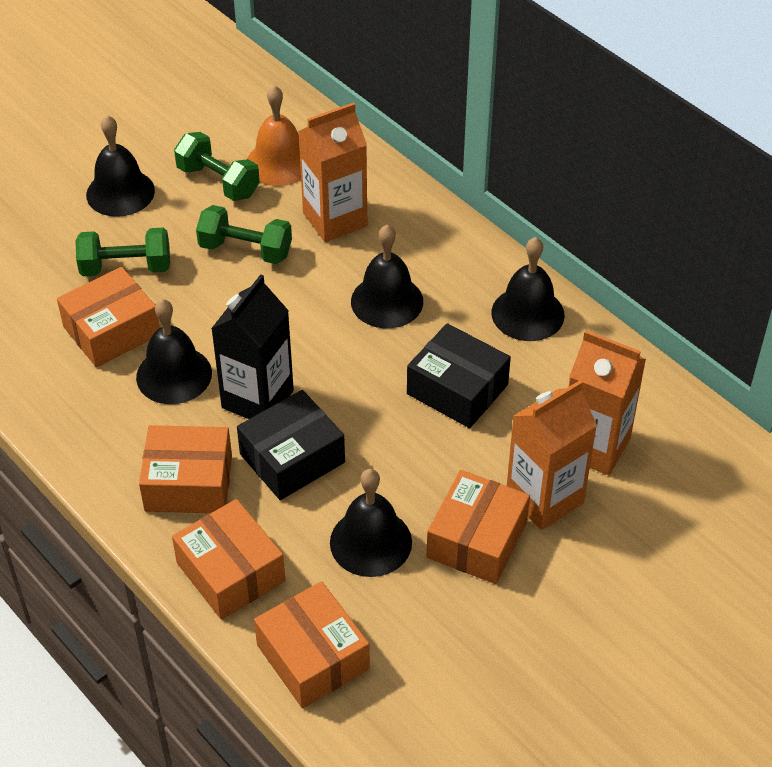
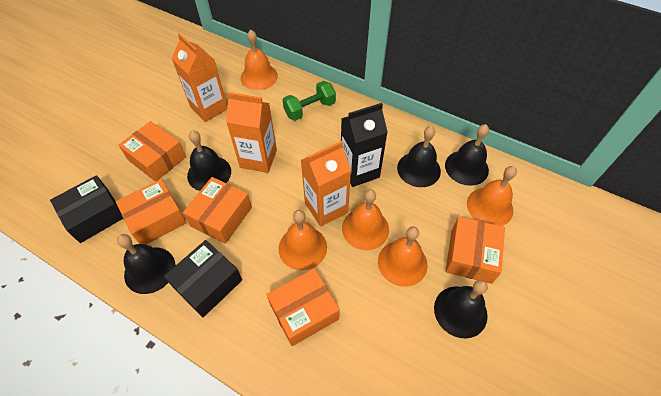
green dumbbell: [75,228,170,276] [174,132,260,201] [196,205,292,264] = 3 -> [283,81,336,121] = 1
orange bell: [247,85,301,186] = 1 -> [241,30,278,90] [279,210,327,270] [342,189,389,250] [378,226,428,287] [467,166,517,226] = 5

